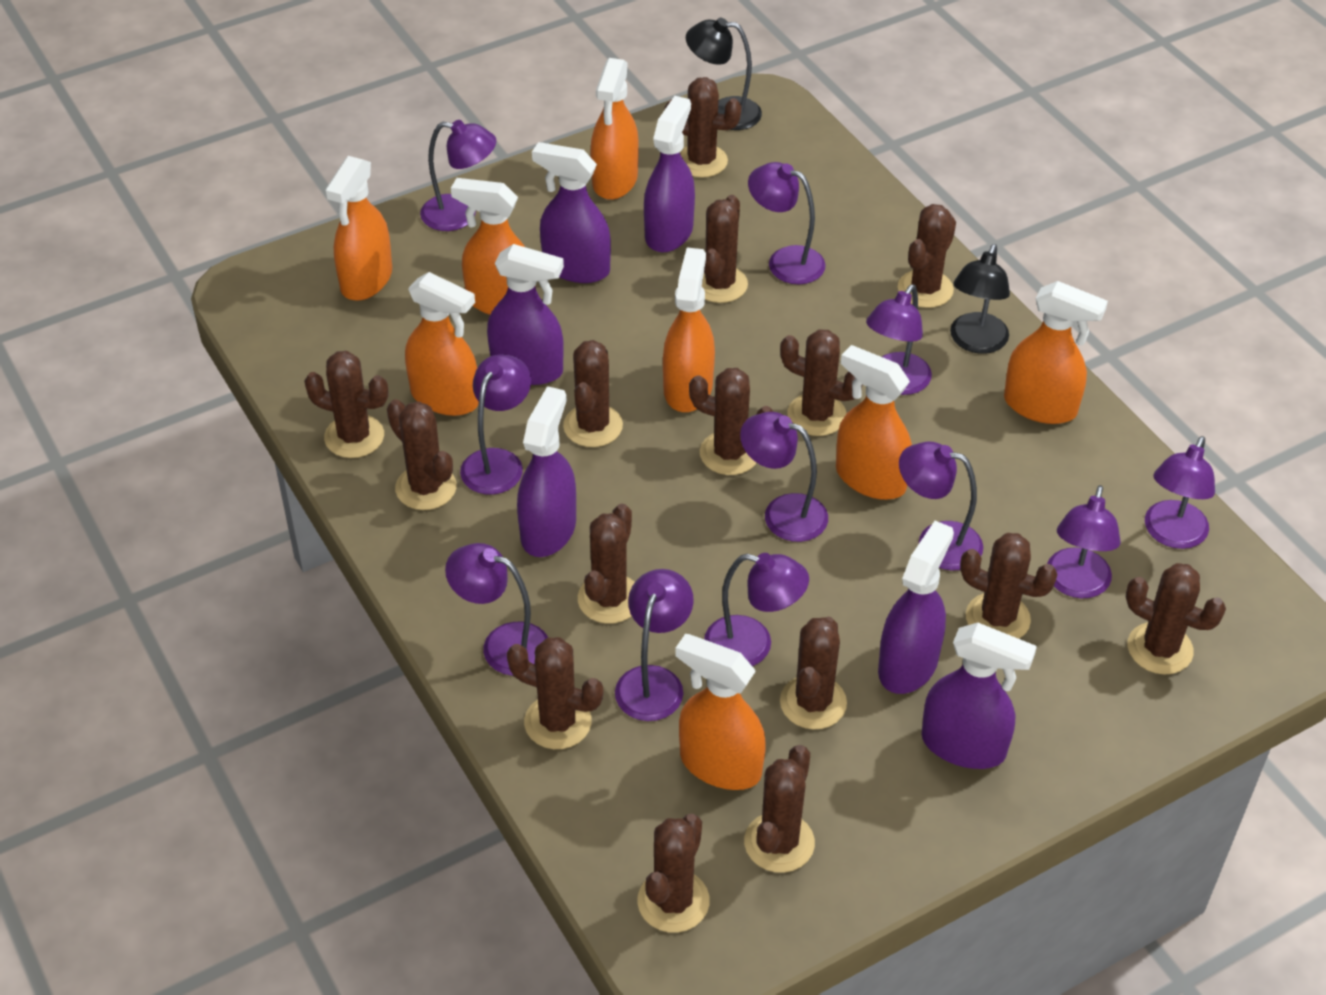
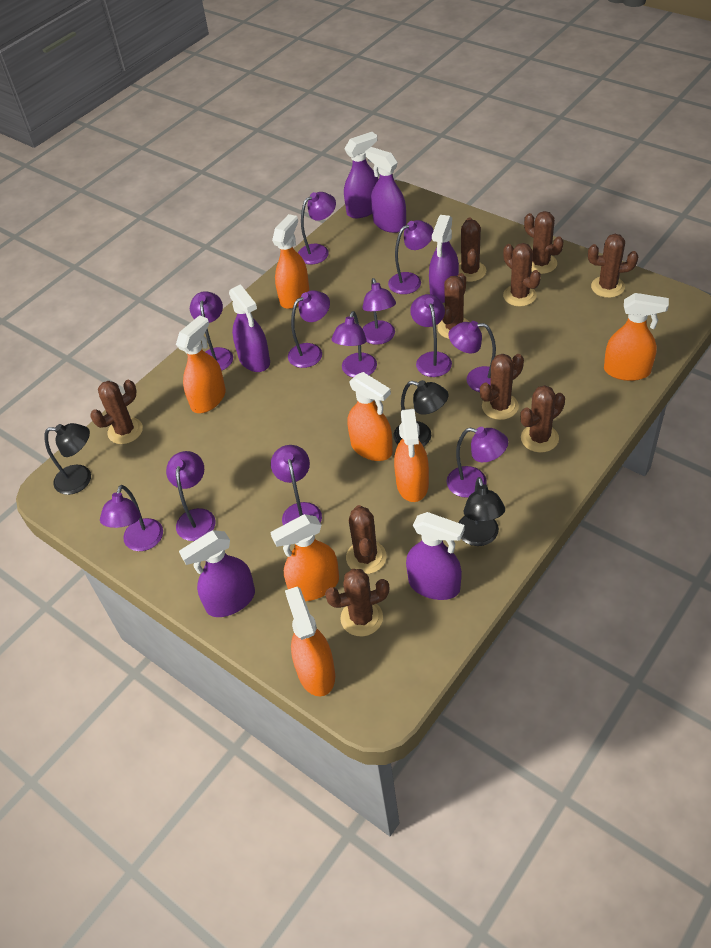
black lamp: [686,18,762,130] [950,244,1010,354] = 2 -> [45,423,91,495] [393,380,448,447] [458,477,505,546] = 3
brown cactus: [304,351,388,458] [387,399,457,510] [507,637,603,749] [563,340,623,447] [578,504,635,624] [637,814,710,933] [665,77,742,178] [689,368,774,475] [702,195,748,303] [744,745,815,873] [780,329,863,436] [780,617,847,730] [898,204,956,308] [960,533,1057,639] [1126,563,1226,675] = 15 -> [90,380,143,444] [325,569,389,636] [346,505,387,574] [437,273,469,339] [459,217,486,282] [480,354,524,420] [503,243,541,306] [520,385,565,453] [524,211,563,274] [588,234,638,298] = 10
orange spray bottle: [325,156,392,301] [405,272,479,416] [451,178,536,315] [590,58,639,200] [663,247,715,412] [676,634,766,790] [836,345,912,500] [1004,281,1108,424] = 8 -> [176,315,226,413] [271,514,339,601] [272,214,309,309] [285,586,335,696] [347,372,393,461] [394,409,429,502] [604,293,669,381] = 7
purple lamp: [420,120,496,231] [445,543,548,676] [460,354,531,495] [615,569,694,721] [704,553,809,666] [740,412,828,542] [748,162,826,284] [866,285,932,395] [899,442,983,570] [1047,485,1121,598] [1145,436,1215,549] = 11 -> [100,485,163,551] [166,451,215,541] [190,291,233,371] [271,445,322,525] [288,290,330,368] [298,192,336,264] [332,311,377,377] [362,278,396,345] [388,220,434,294] [410,294,452,377] [447,427,508,498] [448,321,496,392] = 12

